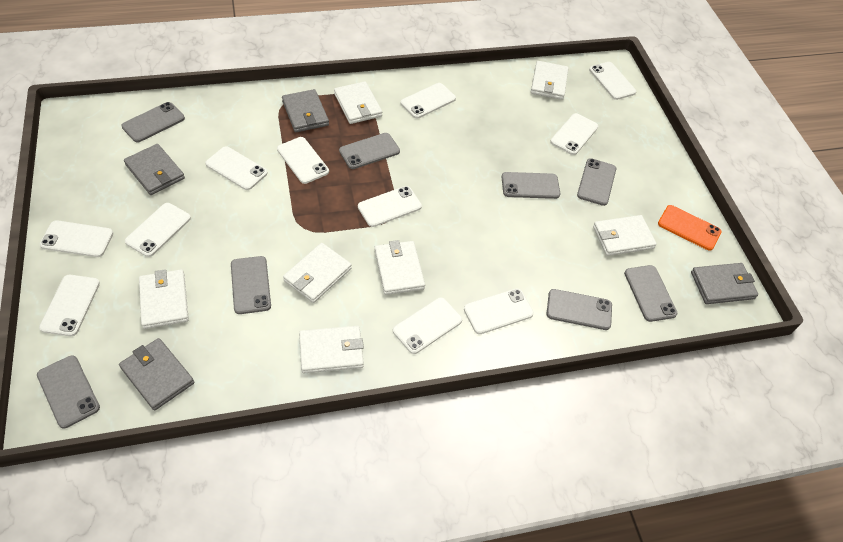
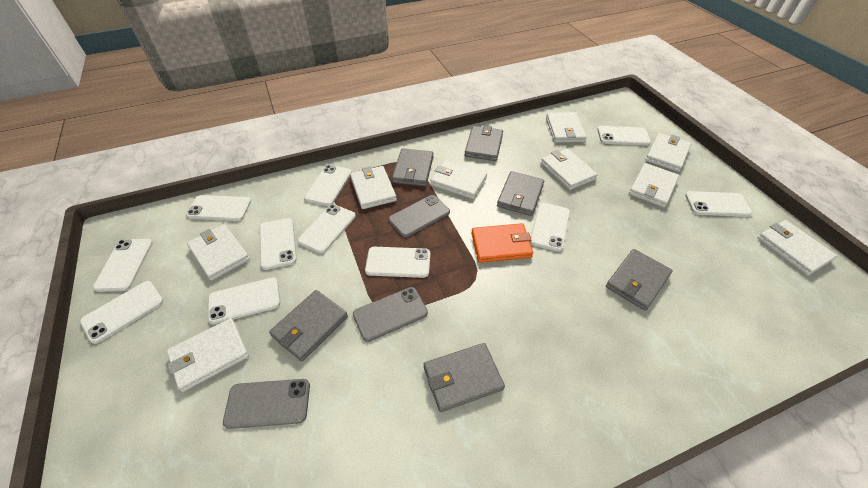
grey phone: [37,355,100,428] [121,102,185,142] [231,256,271,314] [339,133,400,169] [502,172,560,199] [547,289,612,330] [577,158,616,206] [624,265,677,322] = 8 -> [223,379,310,429] [353,287,428,342] [389,195,450,237] = 3
grey wallet: [119,338,194,411] [124,144,185,195] [282,89,329,132] [691,263,758,304] = 4 -> [269,290,348,361] [392,148,434,186] [424,343,505,412] [465,125,503,161] [497,171,544,216] [606,249,673,311] = 6
orange phone: [658,205,722,251] = 1 -> none = 0
orange wallet: none = 0 -> [471,223,533,263] = 1
white wallet: [139,269,189,329] [283,243,352,303] [299,326,364,373] [334,81,382,124] [374,240,425,295] [531,61,569,100] [593,215,657,256] = 7 -> [167,318,249,392] [187,224,250,281] [350,166,397,209] [430,160,487,199] [541,149,598,190] [546,112,587,143] [629,163,679,207] [645,133,691,172] [758,220,837,276] = 9

